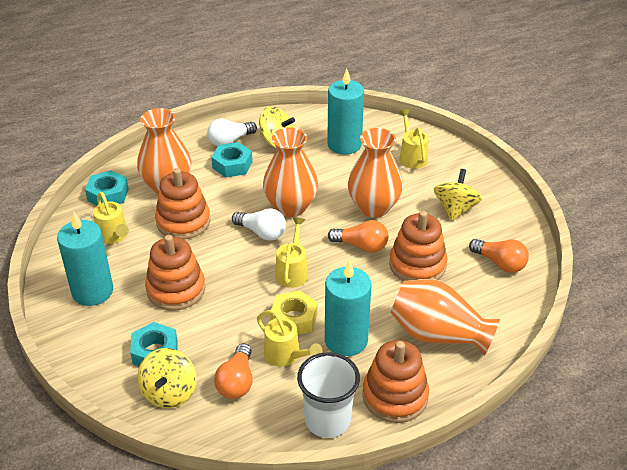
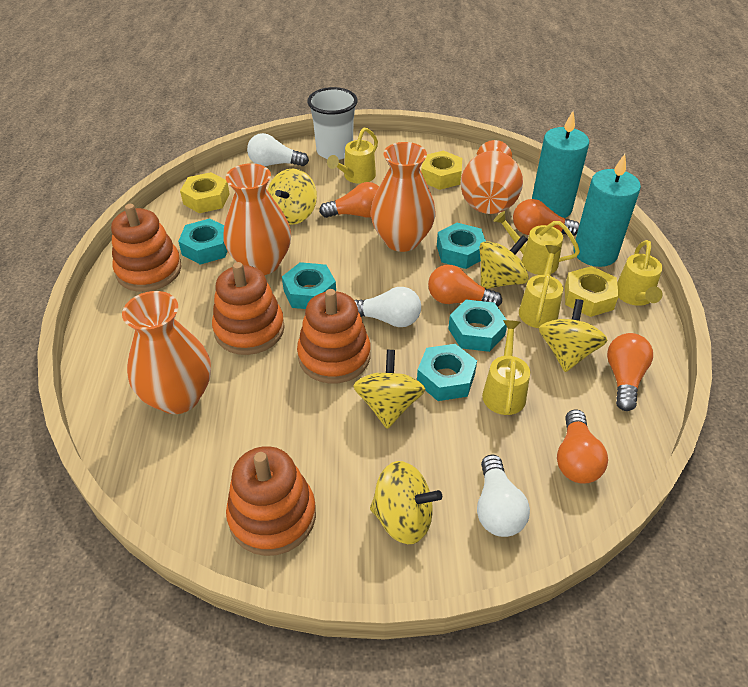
orange light bulb: [214,343,253,399] [328,220,388,253] [469,239,529,273] = 3 -> [319,182,379,218] [428,265,502,307] [513,199,579,236] [557,409,608,484] [607,333,653,411] = 5
turquoise candle: [57,212,113,306] [325,260,372,356] [327,69,364,155] = 3 -> [532,111,589,218] [573,154,641,267] = 2
turquoise nut: [85,170,129,205] [130,322,178,366] [211,142,253,177] = 3 -> [178,219,227,265] [282,262,336,309] [417,344,477,401] [437,223,486,269] [448,299,507,352] = 5
white light bulb: [207,118,257,147] [232,208,286,241] = 2 -> [247,133,309,166] [354,287,421,327] [477,455,530,537] = 3
yellow nut: [270,290,318,335] = 1 -> [180,172,230,213] [421,151,462,190] [565,266,619,317] = 3
yellow spinning top: [137,348,197,408] [259,106,295,148] [434,169,482,221] = 3 -> [268,169,317,225] [353,350,425,429] [370,461,442,544] [479,235,529,289] [539,299,607,372] = 5
yellow watering can: [93,192,129,244] [257,310,322,366] [275,217,308,288] [399,109,429,169] = 4 -> [327,128,378,184] [482,320,530,415] [494,211,580,275] [519,245,563,328] [617,240,662,306] = 5

